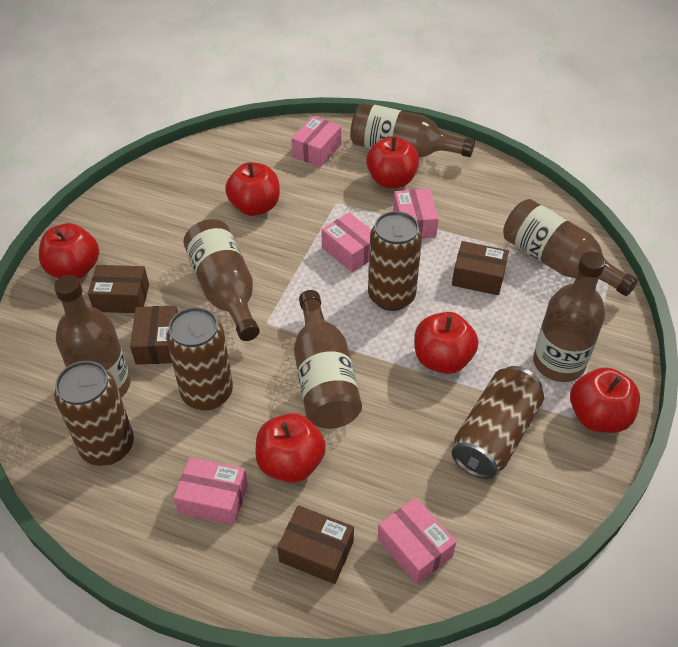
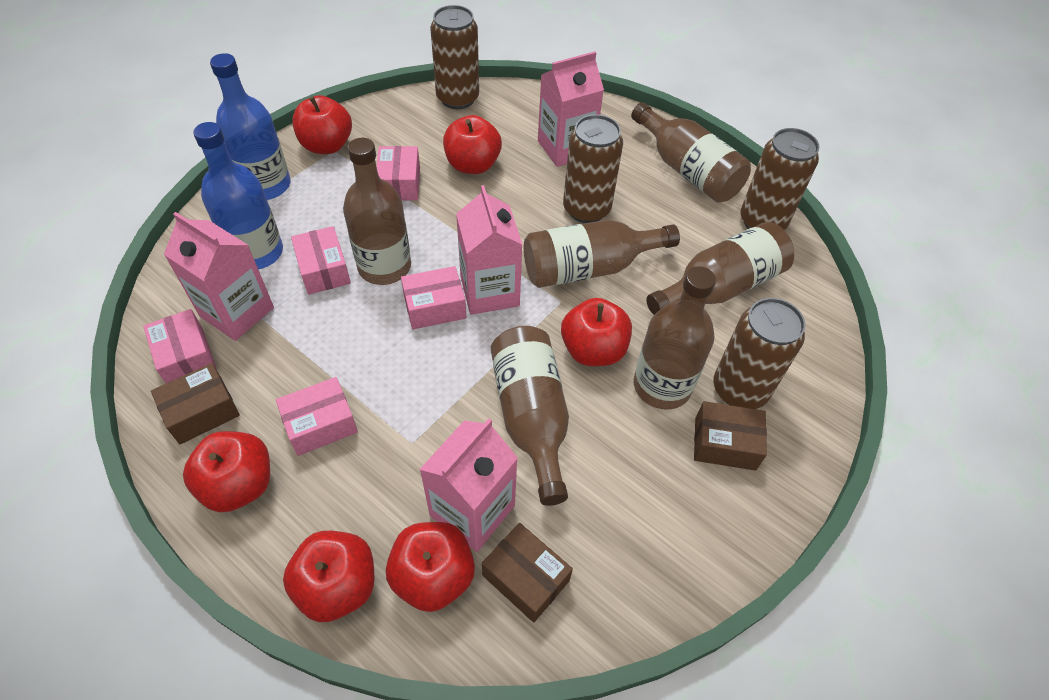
blue bottle: none = 0 -> [193,122,283,270] [210,53,291,200] = 2
brown box: [88,265,149,313] [130,306,178,365] [277,505,354,584] [452,241,509,295] = 4 -> [151,363,240,444] [482,523,573,622] [694,401,767,471] = 3
pink carton: none = 0 -> [164,212,274,341] [419,419,518,552] [456,185,523,315] [538,51,604,167] = 4

